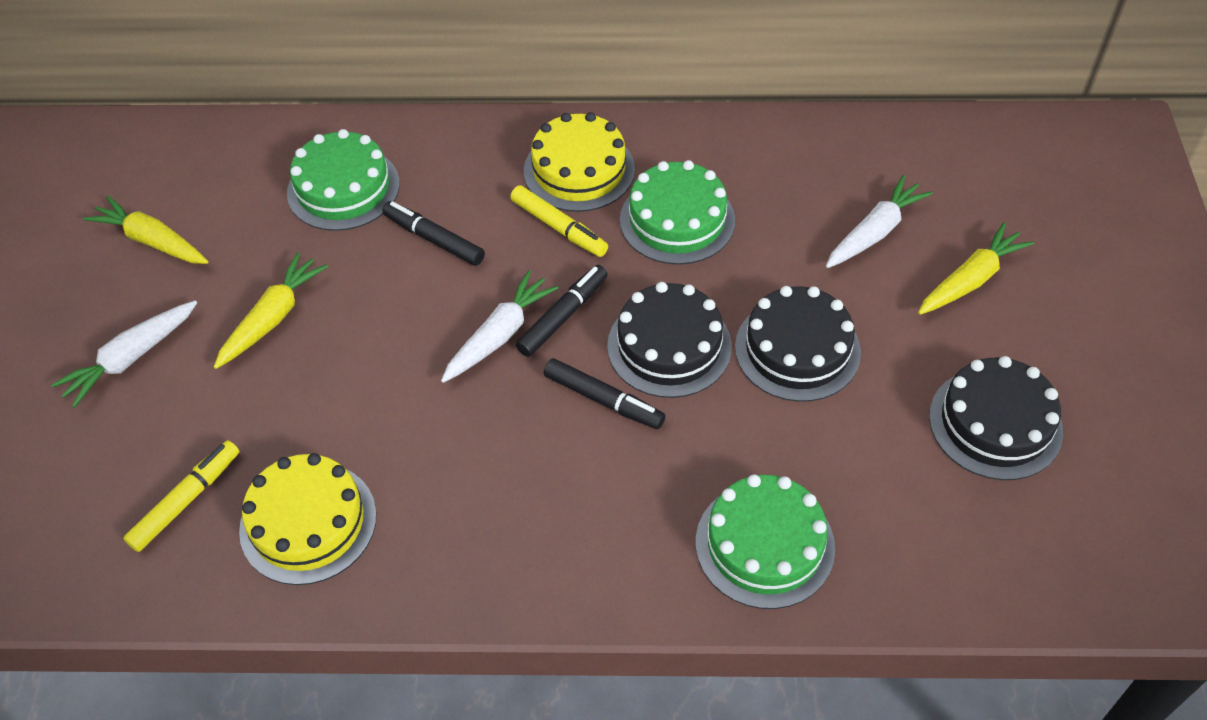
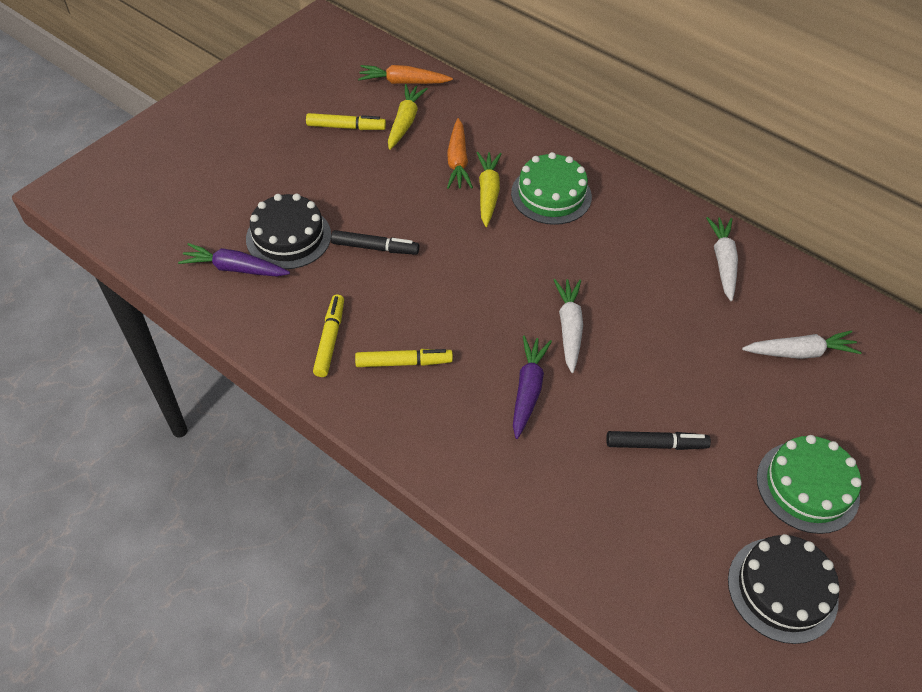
black cake: [607,282,732,398] [735,286,861,402] [929,356,1063,480] = 3 -> [246,193,331,269] [728,534,840,644] = 2
black marker: [382,201,485,266] [516,265,608,357] [544,358,665,429] = 3 -> [331,230,419,255] [606,431,711,450] = 2
green cake: [287,129,400,231] [620,160,735,265] [696,474,835,609] = 3 -> [511,152,592,225] [757,435,862,534] = 2
orange carrot: none = 0 -> [358,65,453,84] [447,118,473,189] = 2
purple carrot: none = 0 -> [178,243,290,276] [513,336,552,439] = 2
yellow cake: [239,453,376,585] [524,112,635,212] = 2 -> none = 0
yellow carrot: [83,195,208,264] [214,252,328,369] [918,222,1034,315] = 3 -> [388,84,428,150] [477,152,502,227] = 2
yellow marker: [123,440,240,552] [510,185,608,257] = 2 -> [306,113,386,130] [313,295,344,377] [355,349,453,367] = 3

